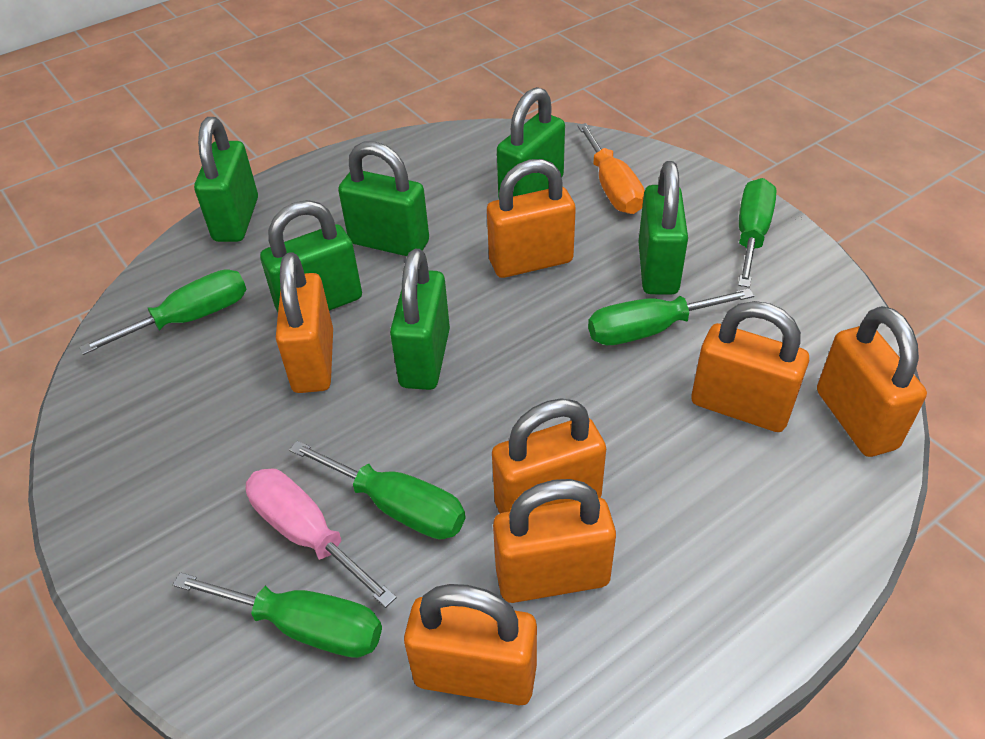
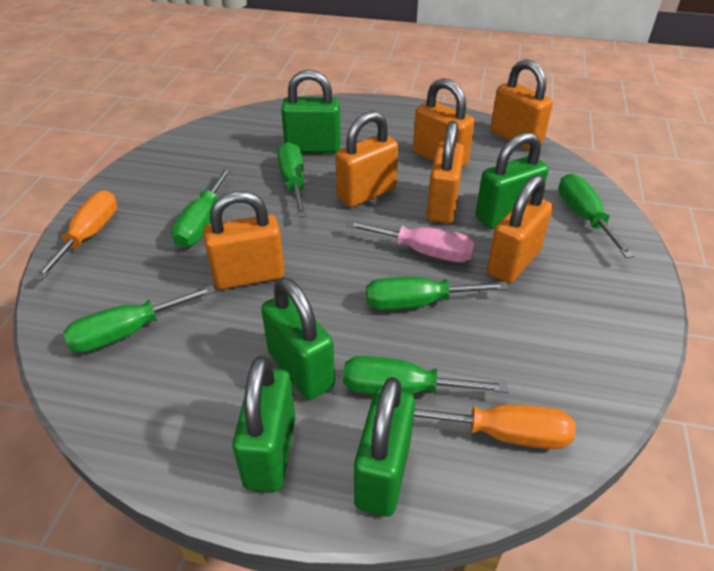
green padlock: [194,117,258,242] [260,200,362,312] [338,142,429,256] [390,249,450,390] [497,87,565,198] [638,161,688,295] = 6 -> [232,356,295,492] [261,277,335,400] [281,70,341,153] [354,377,415,517] [475,132,549,229] = 5
green screwdriver: [79,269,247,355] [173,572,382,658] [289,441,465,540] [588,288,754,345] [738,178,776,288] = 5 -> [63,285,216,353] [171,167,232,248] [277,142,307,217] [343,356,509,395] [366,277,509,310] [558,174,634,258] = 6
orange padlock: [276,252,333,393] [404,584,537,705] [487,159,576,278] [492,398,606,514] [493,479,616,603] [691,301,809,432] [817,306,927,457] = 7 -> [203,191,285,289] [335,111,398,207] [413,78,475,167] [427,121,464,223] [487,175,553,284] [490,59,553,150] = 6
orange screwdriver: [577,123,645,214] = 1 -> [33,190,117,281] [414,404,575,449] = 2

